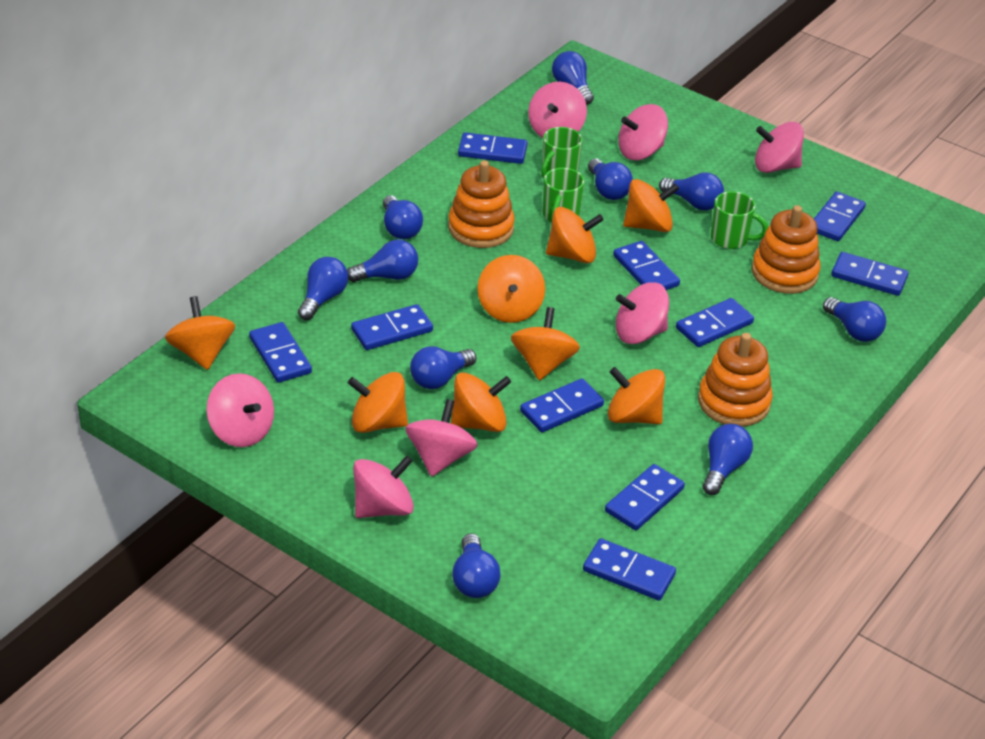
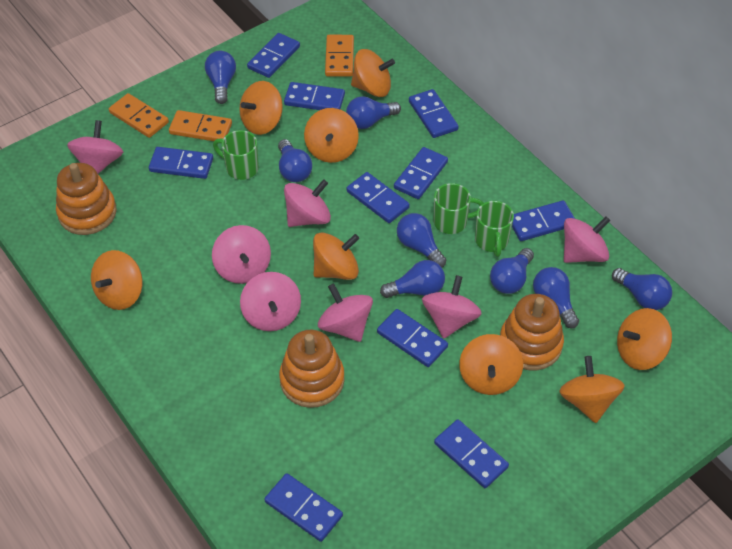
blue light bulb: [298,257,348,320] [347,240,418,282] [383,195,423,239] [410,346,477,389] [452,533,501,598] [552,51,594,105] [588,159,633,200] [659,172,724,211] [703,424,753,495] [823,297,886,342] = 10 -> [205,51,236,104] [278,139,312,182] [346,96,401,129] [380,260,445,298] [397,213,446,267] [490,248,534,294] [533,267,579,328] [612,268,672,310] = 8
orange domino: none = 0 -> [109,93,169,138] [169,110,232,141] [325,35,354,77] = 3

